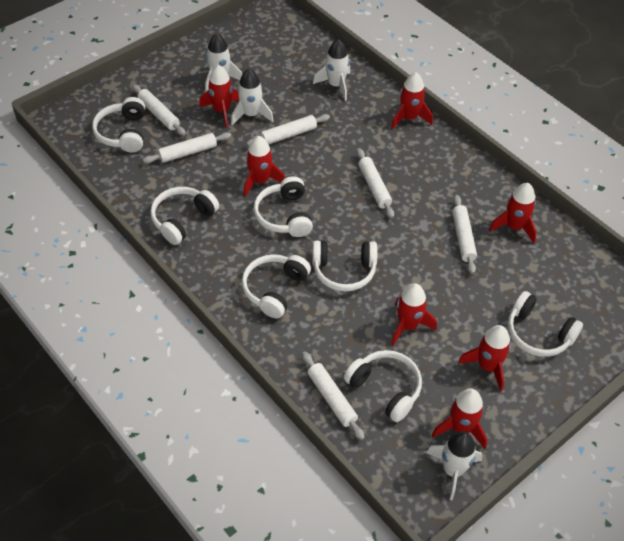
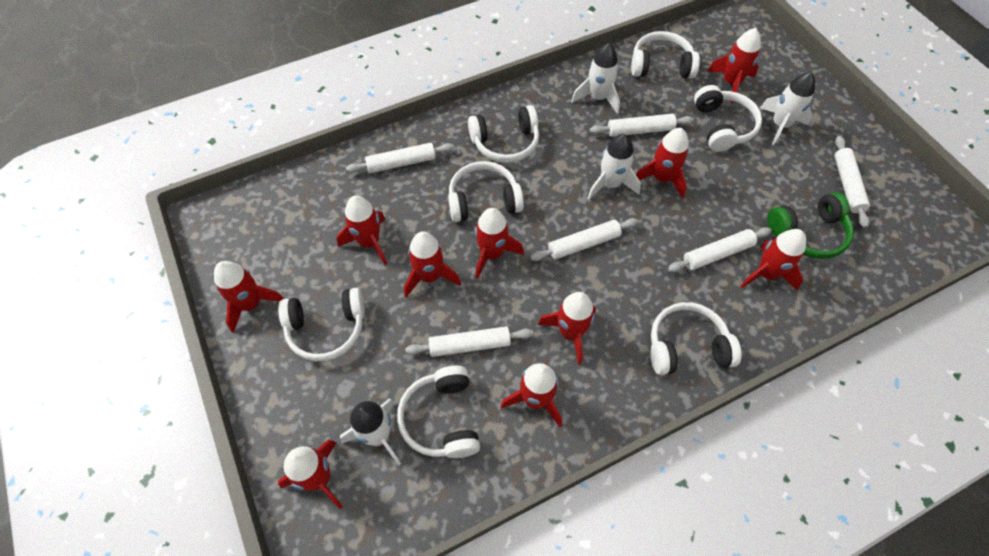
green headphones: none = 0 -> [767,192,854,259] = 1
red rocket: [199,65,239,128] [244,136,285,197] [391,72,433,129] [391,283,437,346] [432,389,487,449] [458,325,511,392] [489,183,537,243] = 7 -> [214,261,284,333] [278,439,343,509] [337,196,387,265] [404,231,461,297] [475,208,524,279] [501,363,562,427] [538,292,596,365] [636,128,689,198] [707,28,761,103] [740,229,806,291] = 10

